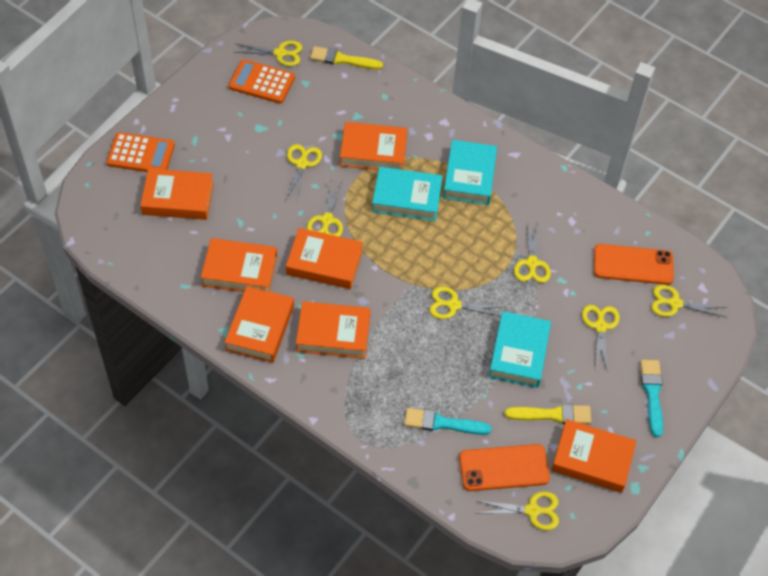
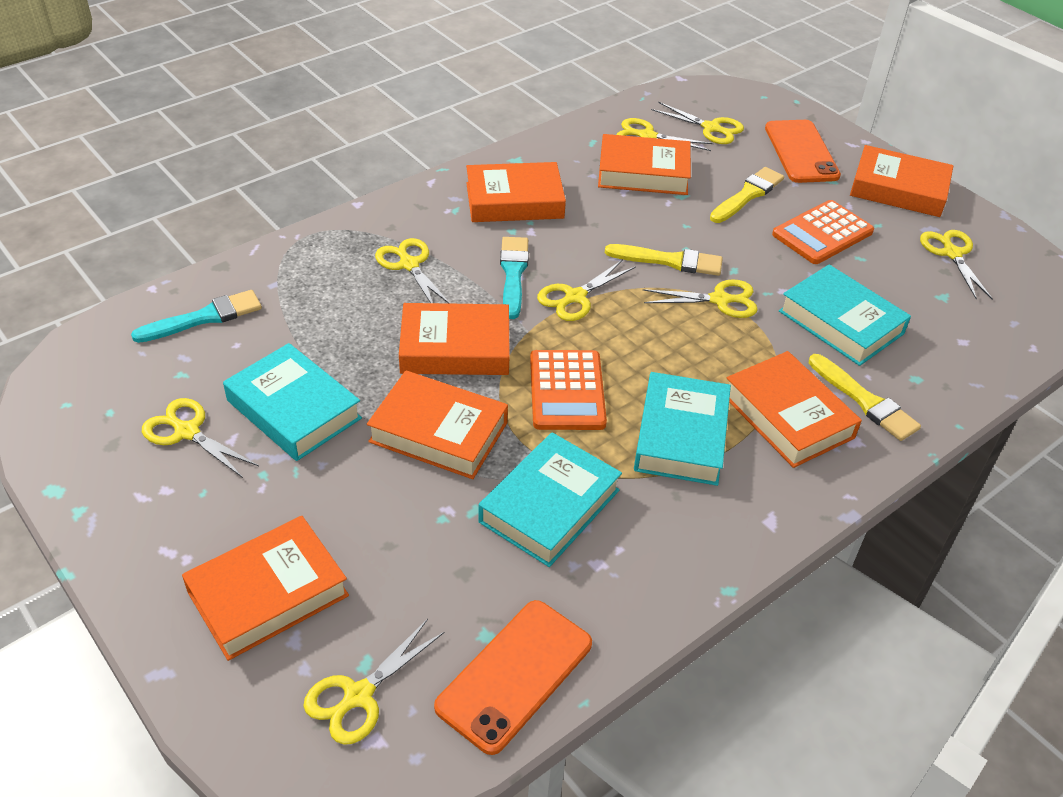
turquoise book: [372,167,443,221] [443,140,497,205] [489,311,551,388] = 3 -> [223,343,362,461] [478,432,622,567] [634,372,731,486] [779,264,911,366] = 4
yellow brush: [310,46,383,70] [505,404,591,424] = 2 -> [605,244,723,276] [710,167,784,223] [809,354,921,441] = 3

